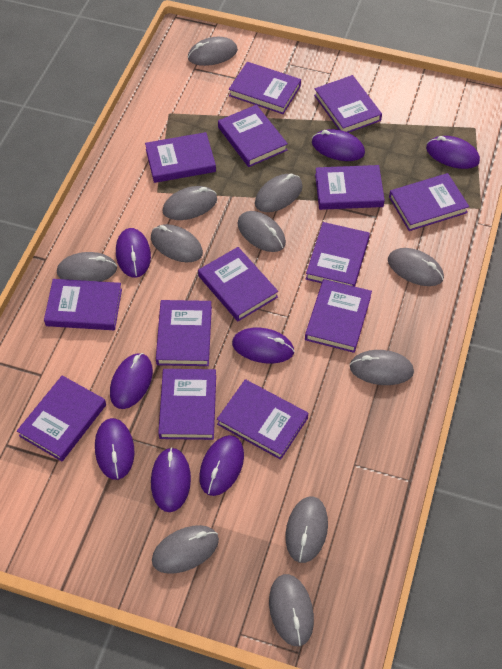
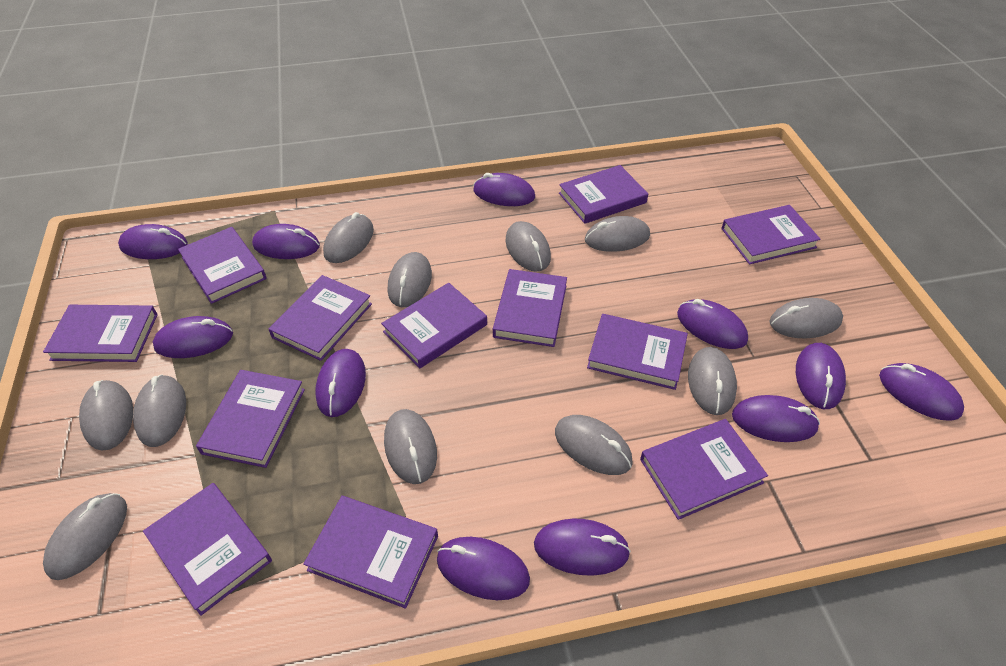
purple book: [17,375,106,461] [44,279,122,330] [145,132,216,183] [156,300,212,366] [158,369,216,440] [198,247,278,321] [217,379,308,460] [218,105,288,167] [229,62,301,114] [305,279,372,353] [306,222,370,286] [314,75,382,133] [315,165,385,210] [389,173,469,231] = 14 -> [43,305,158,362] [143,483,272,616] [178,227,267,304] [196,370,305,468] [269,275,372,361] [303,496,438,609] [381,283,487,368] [493,269,567,347] [559,165,648,224] [587,314,688,390] [640,419,768,520] [721,205,821,264] = 12
purple mouse: [95,418,134,480] [110,353,153,409] [116,228,151,278] [151,447,191,512] [199,435,244,496] [232,328,294,363] [312,129,365,161] [426,136,480,169] = 8 -> [118,224,188,259] [153,316,233,358] [252,224,320,259] [316,349,366,417] [437,537,530,600] [473,173,535,206] [534,519,631,576] [677,299,748,349] [732,395,820,442] [796,343,846,409] [879,363,964,421] = 11

